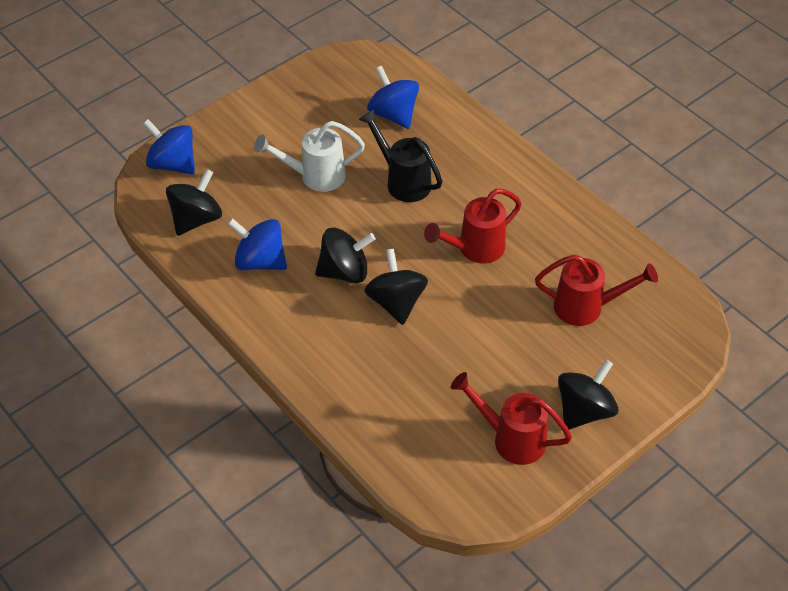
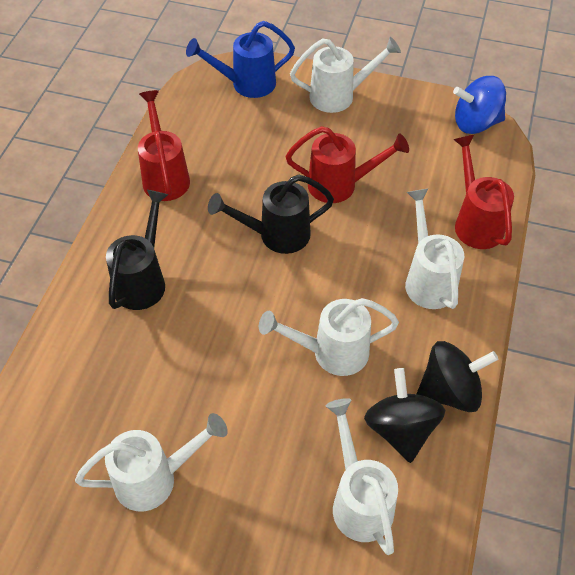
black spinning top: [166,169,222,236] [315,228,376,283] [364,249,428,325] [558,359,619,430] = 4 -> [364,368,445,463] [417,341,498,412] = 2
black watering can: [358,109,442,202] = 1 -> [106,190,168,310] [208,174,334,254] = 2
blue spinning top: [143,119,195,174] [228,218,287,270] [367,66,419,129] = 3 -> [453,76,506,134] = 1
blue watering can: none = 0 -> [186,21,295,98] = 1
white watering can: [254,121,365,192] = 1 -> [75,413,228,511] [259,298,399,376] [290,37,401,113] [326,398,398,555] [405,188,464,309] = 5

